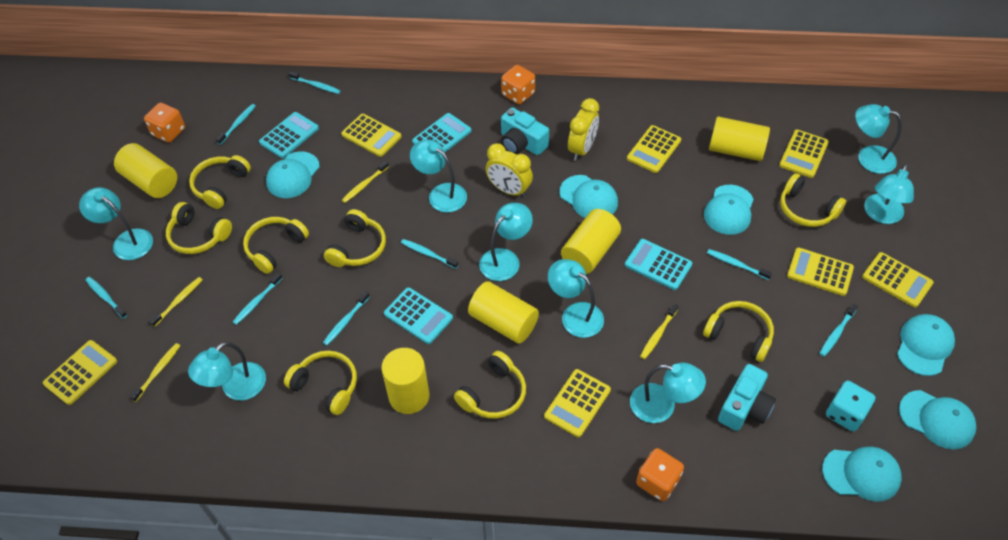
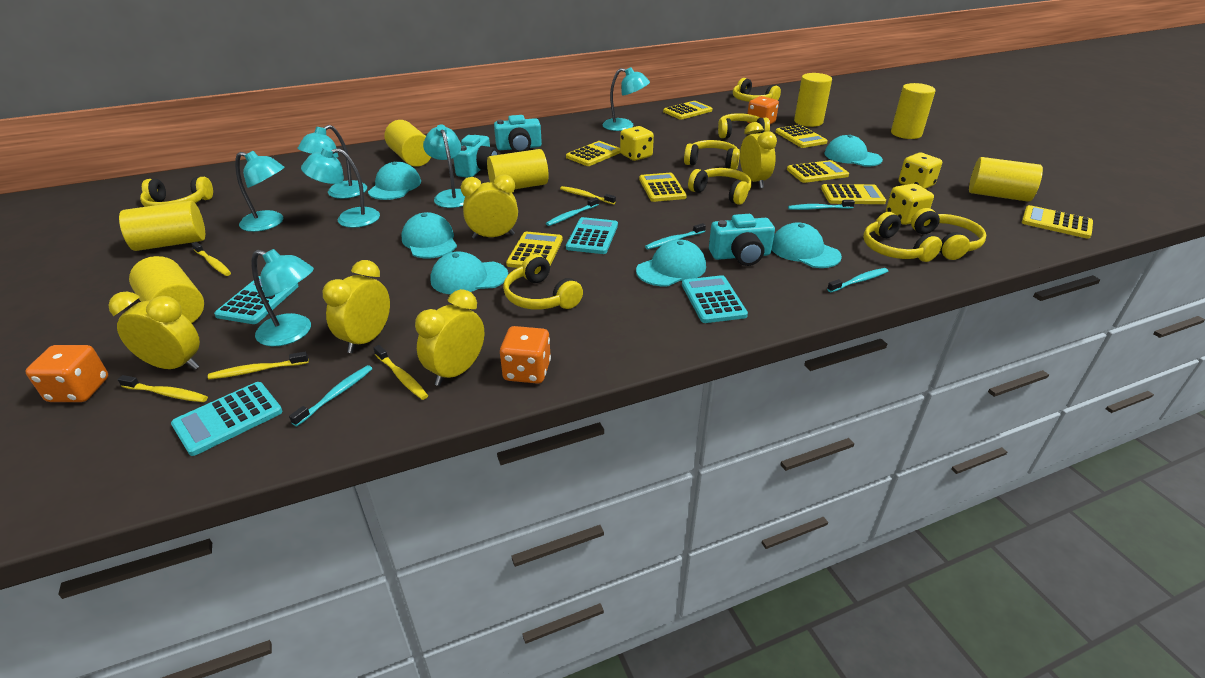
turquoise camera: [501,107,549,155] [718,364,776,431] = 2 -> [453,135,498,178] [494,115,542,152] [709,214,775,266] = 3
turquoise dice: [826,381,875,431] = 1 -> none = 0
turquoise lamp: [79,187,153,260] [188,342,266,400] [410,140,467,212] [479,203,533,281] [548,259,604,338] [630,363,706,423] [855,104,902,174] [864,164,914,224] = 8 -> [235,151,285,232] [252,249,314,346] [297,125,367,199] [301,147,380,228] [423,124,466,208] [602,67,650,131] = 6
turquoise toothbrush: [85,277,127,319] [216,104,256,145] [233,273,283,325] [289,71,341,94] [323,291,370,345] [401,239,458,269] [707,249,772,280] [819,304,858,357] = 8 -> [289,365,373,426] [546,197,599,226] [645,223,706,249] [788,200,855,210] [827,268,888,292] = 5
yellow calculator: [43,340,117,405] [341,114,402,157] [544,369,611,437] [627,125,681,173] [779,130,829,178] [787,247,854,296] [862,252,934,308] = 7 -> [506,232,563,268] [566,141,621,166] [639,173,687,202] [663,101,713,120] [776,125,828,148] [787,160,849,183] [821,184,886,204] [1022,205,1093,239] = 8
yellow clock: [486,143,533,198] [568,98,599,161] = 2 -> [108,291,200,370] [323,260,390,353] [415,289,484,386] [461,174,518,239] [740,122,777,188] = 5
yellow cylinder: [114,143,177,198] [381,348,429,414] [468,281,539,344] [561,209,621,274] [709,116,770,161] = 5 -> [119,201,205,251] [129,256,204,323] [384,120,431,167] [487,149,549,189] [794,73,832,127] [891,83,936,139] [969,157,1043,202] = 7
yellow dice: none = 0 -> [620,126,654,161] [886,184,934,225] [899,153,942,189] = 3
yellow toothbrush: [130,343,180,402] [149,277,203,327] [342,161,389,203] [640,304,678,359] = 4 -> [117,375,208,402] [191,242,231,276] [208,352,309,379] [374,345,428,400] [560,186,616,204] = 5

